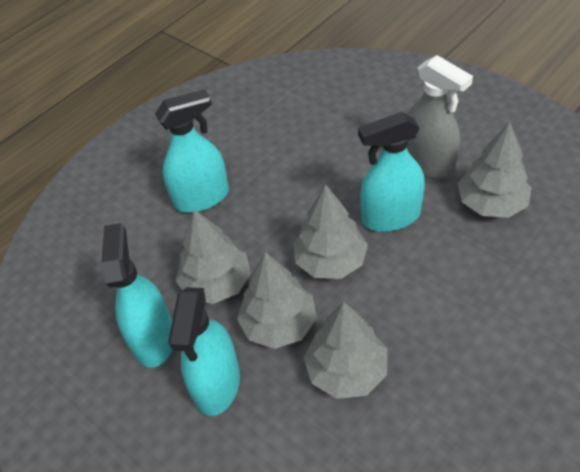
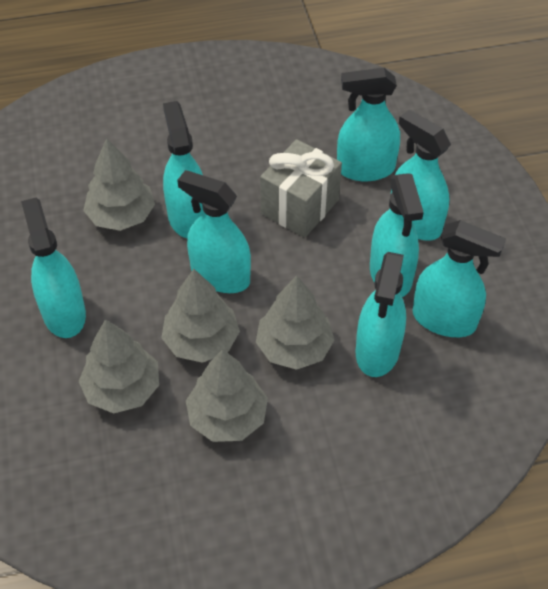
grey gift: none = 0 -> [260,139,342,238] = 1
grey spray bottle: [407,55,473,179] = 1 -> none = 0
turquoise spray bottle: [101,223,172,368] [155,89,229,213] [168,287,240,416] [358,112,425,232] = 4 -> [21,198,86,338] [163,101,203,238] [177,170,251,293] [337,68,400,181] [356,252,406,377] [370,173,424,297] [389,110,451,240] [412,220,506,337] = 8

